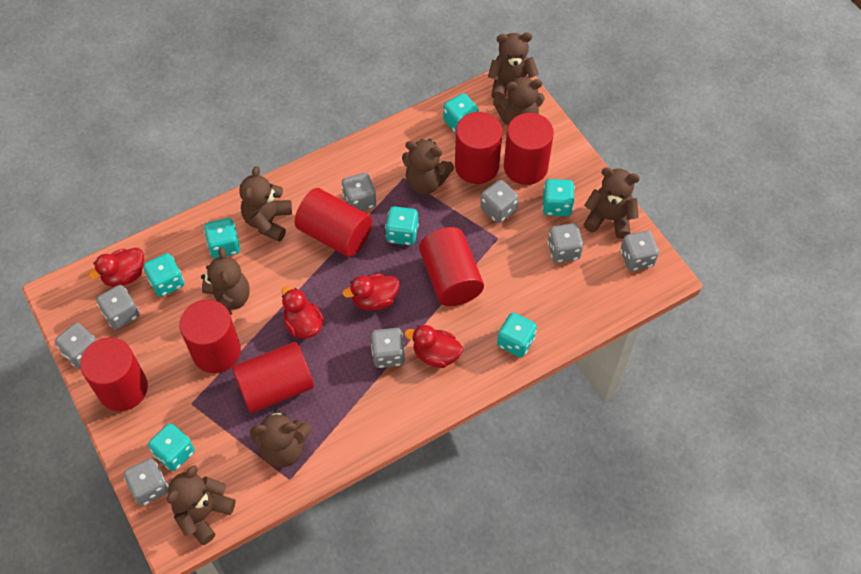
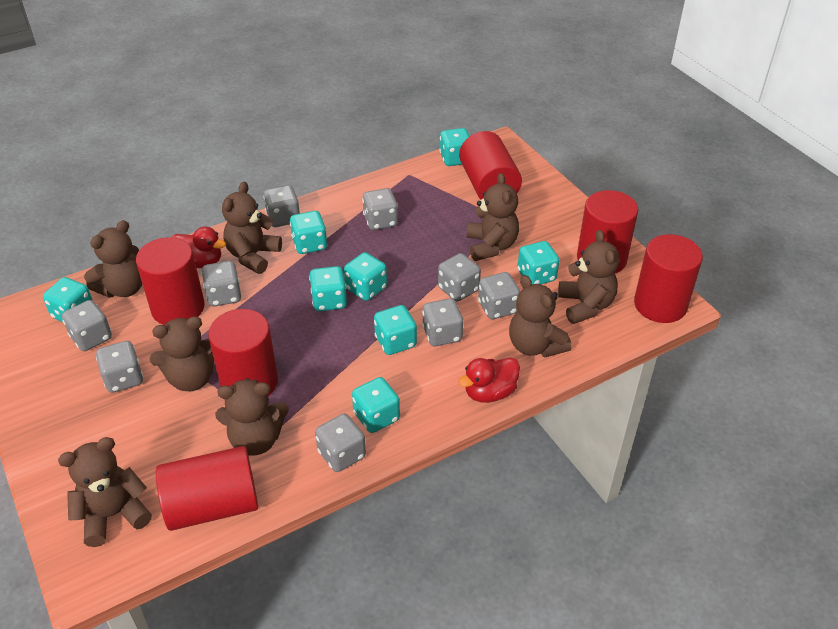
grey dice: [55,323,96,369] [96,285,139,330] [124,458,168,506] [341,173,377,211] [371,328,405,368] [480,180,519,223] [548,223,584,263] [621,231,659,271] = 8 -> [62,300,112,351] [96,341,143,393] [202,261,241,307] [263,185,300,227] [315,414,366,472] [362,188,398,230] [422,298,463,346] [438,253,481,301] [478,272,520,319] = 9
red cylinder: [80,338,148,411] [179,300,241,373] [232,342,314,413] [295,188,372,257] [419,227,484,306] [455,112,503,184] [504,113,554,185] = 7 -> [136,237,204,325] [156,446,258,531] [208,309,278,396] [459,131,522,200] [577,190,639,273] [634,234,703,323] = 6
red duck: [89,248,144,287] [282,286,324,339] [342,273,400,310] [404,325,463,368] = 4 -> [172,226,226,268] [458,357,520,403] = 2
turquoise dice: [143,253,184,297] [148,423,195,471] [204,218,240,259] [385,206,419,245] [443,93,479,133] [497,313,537,357] [542,179,575,216] = 7 -> [43,277,93,322] [290,211,327,254] [309,266,347,311] [344,252,387,301] [352,377,400,433] [374,305,417,355] [440,128,470,166] [517,241,559,284] = 8

